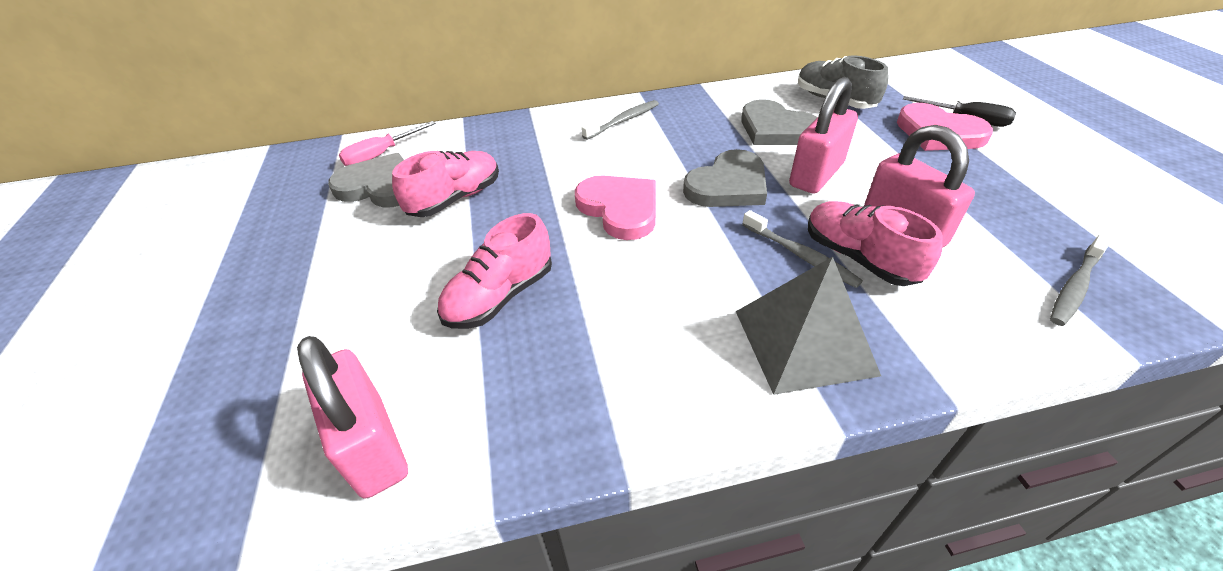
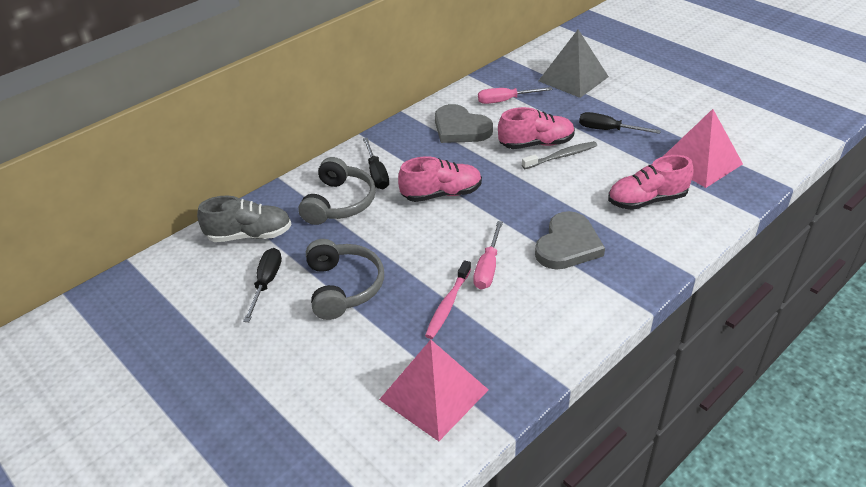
black screwdriver: [903,96,1016,127] = 1 -> [243,248,282,322] [363,138,389,189] [579,112,661,134] = 3
grey headphones: none = 0 -> [298,157,376,225] [306,239,384,320] = 2
grey heart: [328,153,404,207] [683,149,767,207] [741,99,817,145] = 3 -> [435,104,493,143] [535,211,605,270] = 2
grey toothbrush: [581,100,659,140] [742,210,863,288] [1050,235,1111,326] = 3 -> [522,141,597,169] = 1
pink heart: [575,176,656,240] [897,103,993,151] = 2 -> none = 0
pink padlock: [297,336,408,498] [789,77,858,194] [864,125,975,248] = 3 -> none = 0
pink pyramid: none = 0 -> [379,340,489,441] [664,109,743,188] = 2
pink screwdriver: [339,121,436,166] = 1 -> [473,221,503,289] [478,87,553,104] = 2
pink toothbrush: none = 0 -> [425,260,471,339] = 1

